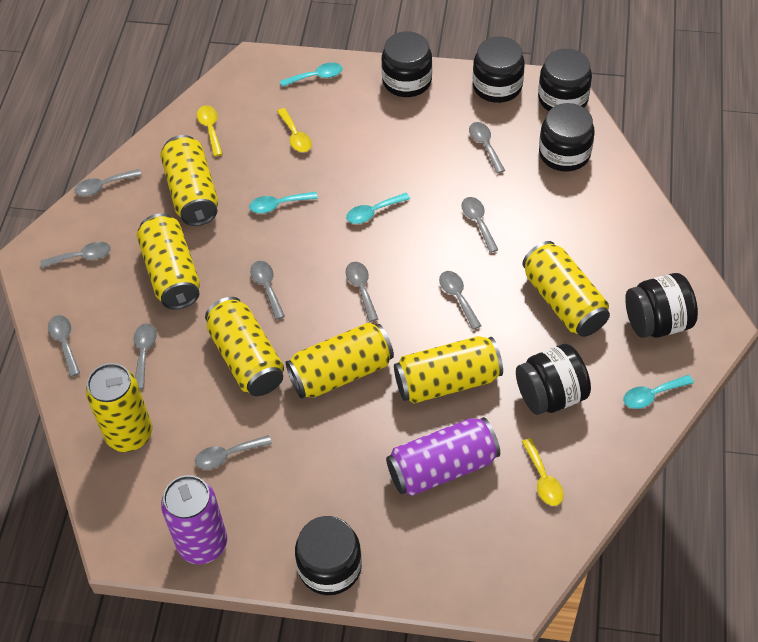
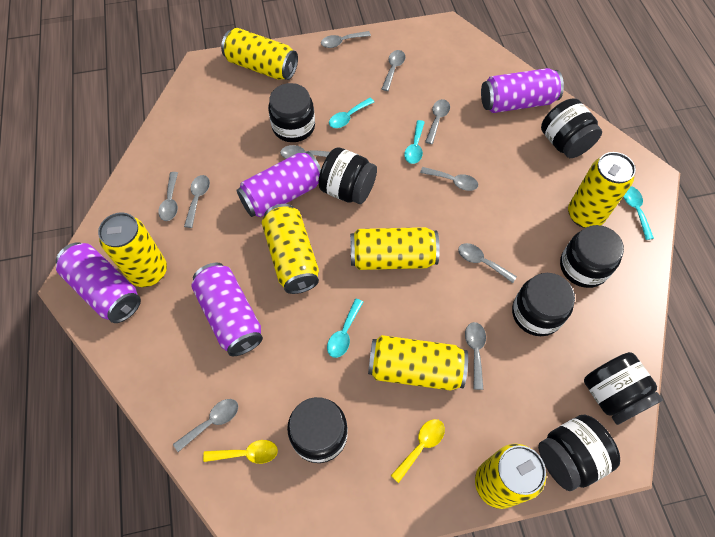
black jar: [295,516,362,595] [381,31,432,97] [473,36,525,103] [516,344,591,415] [538,49,592,111] [539,103,595,171] [625,273,698,338] = 7 -> [268,83,315,142] [287,397,348,463] [318,147,377,204] [512,273,575,336] [538,415,620,491] [541,98,602,158] [560,225,624,288] [584,352,663,425] = 8
purple can: [161,475,227,564] [386,417,500,496] = 2 -> [56,242,141,323] [191,263,263,356] [237,151,321,217] [481,68,564,113] = 4
yellow spoon: [197,105,223,157] [277,108,312,152] [522,438,564,506] = 3 -> [203,440,278,464] [391,419,445,483] = 2

